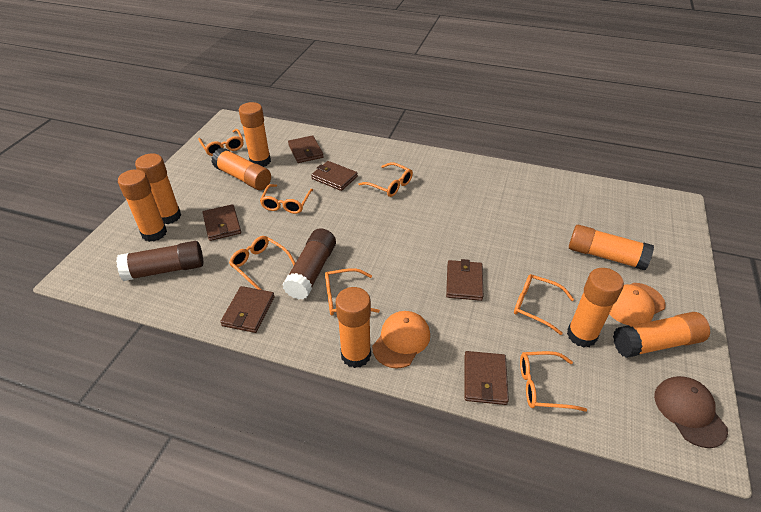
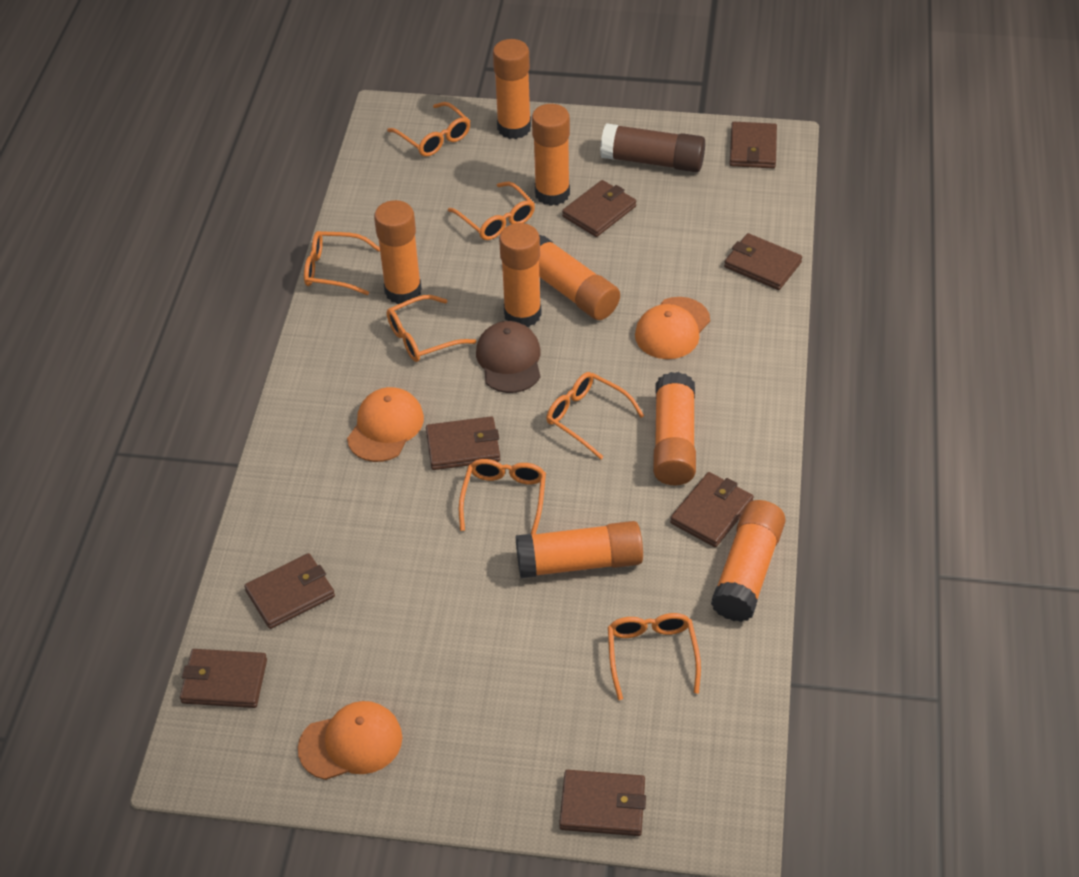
brown glue stick: [116,241,203,281] [282,228,336,300] = 2 -> [600,123,705,172] = 1
brown wallet: [202,204,241,241] [220,286,274,333] [288,135,324,163] [311,161,358,191] [446,259,483,301] [464,351,509,405] = 6 -> [180,649,267,708] [244,553,335,629] [426,416,500,470] [559,770,646,836] [562,180,636,237] [670,472,754,547] [724,233,802,290] [730,122,777,168] = 8
orange cap: [372,311,430,369] [609,283,666,326] = 2 -> [298,701,402,780] [347,387,424,462] [635,297,710,359] = 3

